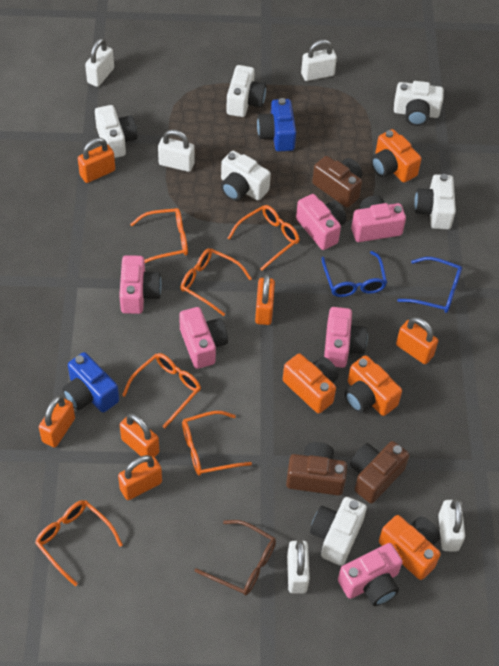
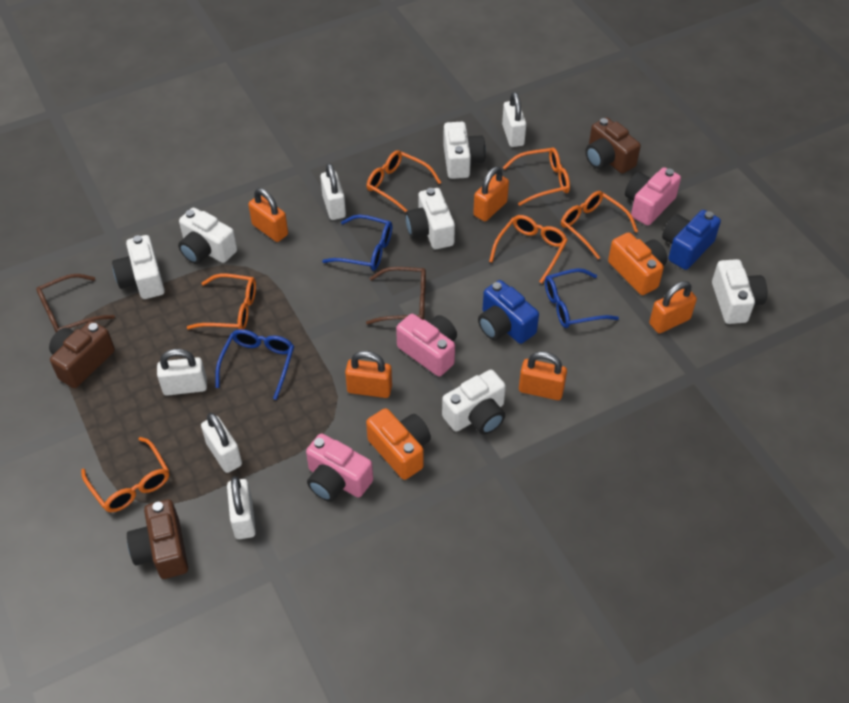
blue glasses: [321,251,387,297] [397,257,462,313] = 2 -> [215,329,294,400] [322,215,392,271] [545,268,619,328] = 3
brown glasses: [194,520,276,595] = 1 -> [36,274,115,332] [366,267,426,325] = 2
orange camera: [283,354,339,413] [344,355,402,416] [371,129,422,182] [379,515,441,580] = 4 -> [366,408,431,480] [608,232,667,295] = 2
orange padlock: [39,395,75,448] [78,138,115,183] [118,455,162,500] [120,413,159,457] [255,274,275,325] [396,317,438,364] = 6 -> [248,188,288,242] [345,351,392,398] [473,167,509,221] [519,351,567,400] [649,281,697,333] = 5
pink camera: [119,255,162,314] [179,307,228,369] [296,194,346,250] [324,307,368,368] [338,543,403,606] [351,195,406,242] = 6 -> [306,433,373,502] [396,314,457,376] [625,167,681,226] = 3

